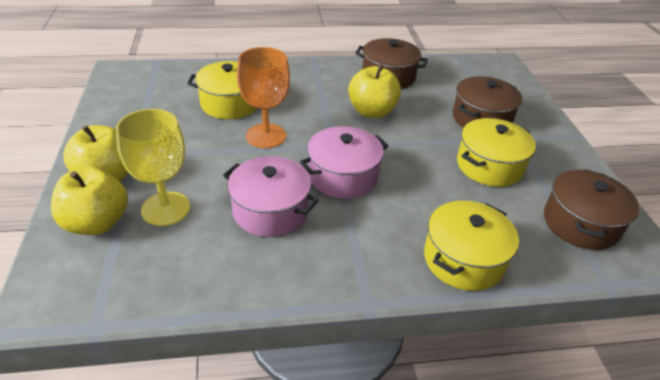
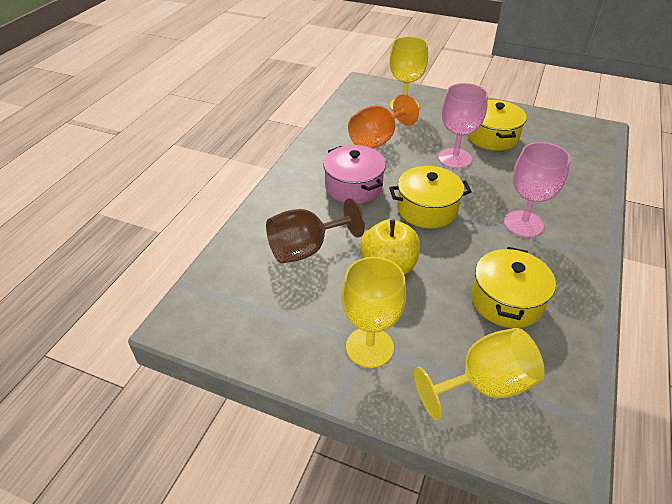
brown goblet: none = 0 -> [266,198,365,263] = 1
brown pot: [355,38,428,89] [453,76,522,128] [544,169,639,250] = 3 -> none = 0
pink goblet: none = 0 -> [438,83,488,169] [504,142,571,237] = 2
pink pot: [223,156,319,237] [300,126,388,199] = 2 -> [323,145,386,204] = 1
yellow apple: [51,167,128,235] [63,125,128,182] [348,64,401,118] = 3 -> [361,219,420,275] = 1
yellow goblet: [116,109,190,226] = 1 -> [341,257,406,368] [389,36,428,110] [414,328,545,420] = 3

